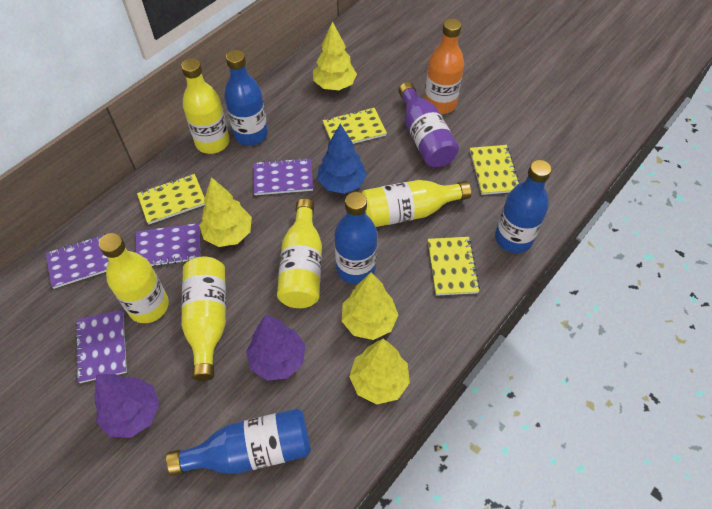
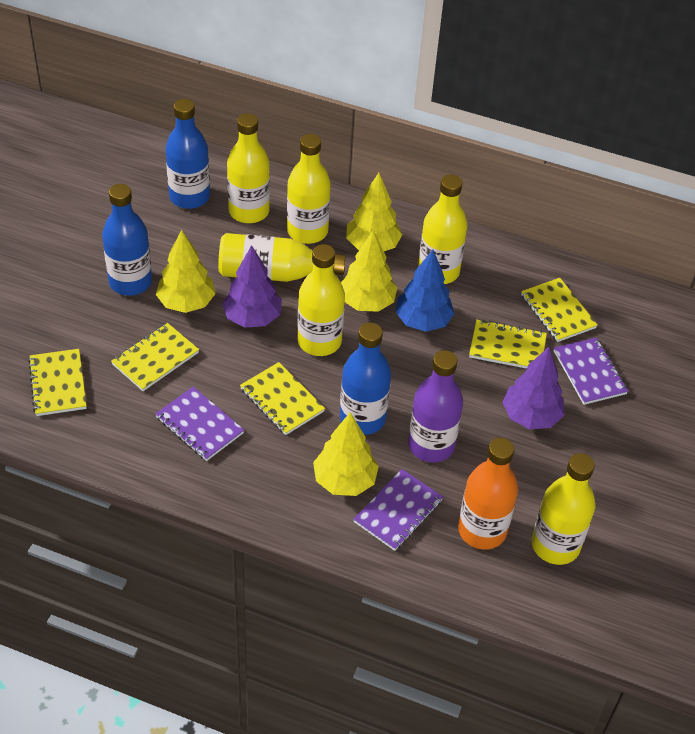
blue bottle: [166,408,311,476] [224,50,268,145] [335,192,377,284] [495,160,552,253] = 4 -> [102,184,152,296] [165,99,210,209] [340,323,391,435] = 3
purple notebook: [46,234,109,289] [75,310,127,383] [136,223,200,266] [253,158,313,195] = 4 -> [155,387,244,461] [353,469,443,551] [554,337,628,405] = 3
yellow bottle: [99,233,169,323] [181,58,230,154] [181,257,226,381] [277,199,322,308] [361,180,471,227] = 5 -> [218,233,345,282] [227,113,270,223] [287,134,331,244] [297,244,345,356] [418,174,468,284] [532,453,595,565] = 6
yellow notebook: [137,174,205,225] [323,108,387,144] [428,237,480,296] [470,145,519,195] = 4 -> [28,349,87,416] [111,323,199,391] [240,362,325,435] [469,319,547,369] [521,278,597,342] = 5

